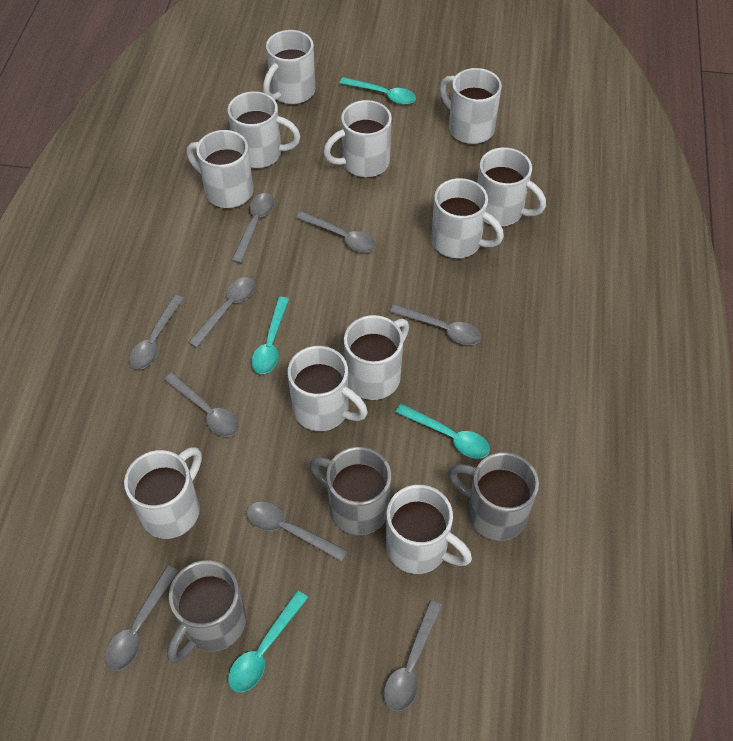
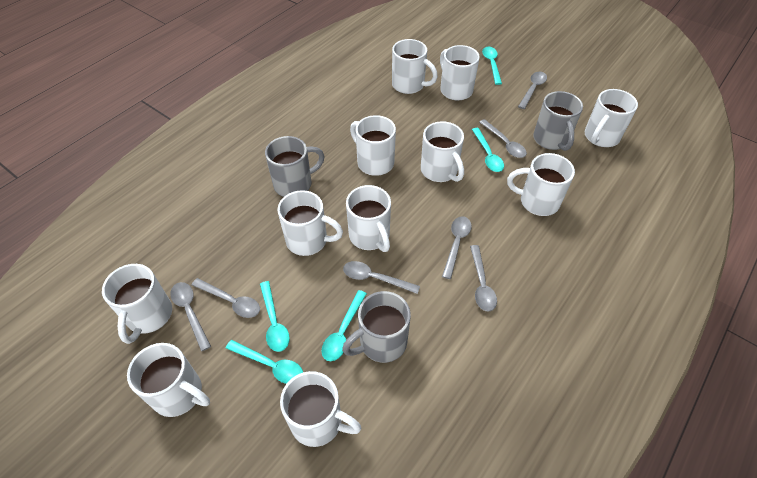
grey spoon: [104,566,178,671] [129,295,184,369] [164,372,239,437] [188,277,256,348] [231,193,275,263] [247,502,348,562] [296,211,376,252] [384,600,442,711] [390,304,481,345] = 9 -> [170,282,211,351] [192,278,260,318] [343,261,420,294] [442,216,472,279] [470,245,497,312] [479,119,527,158] [518,72,547,109] = 7
turquoise spoon: [228,591,308,692] [251,297,289,374] [340,77,416,105] [395,403,490,459] = 4 -> [226,340,303,384] [260,281,290,352] [322,290,367,361] [472,128,504,172] [482,46,502,85] = 5

